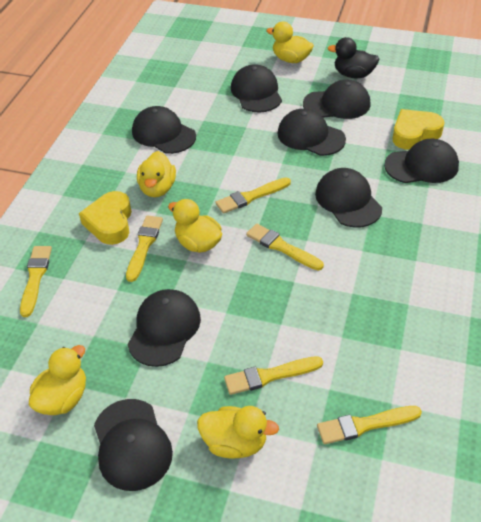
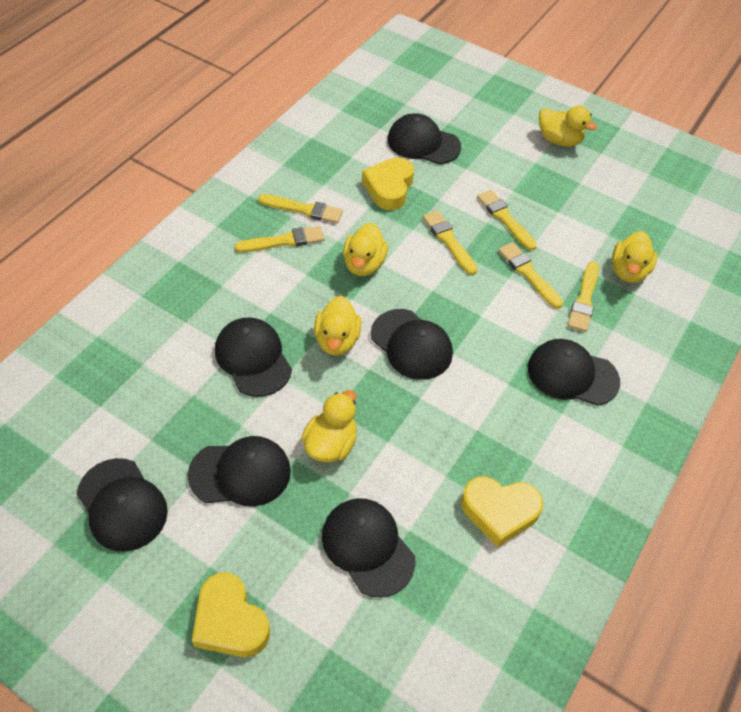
black cap: [94,399,173,491] [127,289,201,367] [132,106,196,154] [231,64,282,113] [277,109,346,156] [303,80,371,119] [315,168,382,228] [384,139,459,183] = 8 -> [77,458,168,552] [188,436,291,506] [215,317,292,397] [322,498,415,597] [371,309,453,380] [388,113,461,164] [528,339,620,406] = 7
black duck: [328,37,380,78] = 1 -> none = 0
yellow heart: [79,191,132,245] [393,109,444,150] = 2 -> [192,572,270,657] [362,157,414,210] [461,476,544,547] = 3

